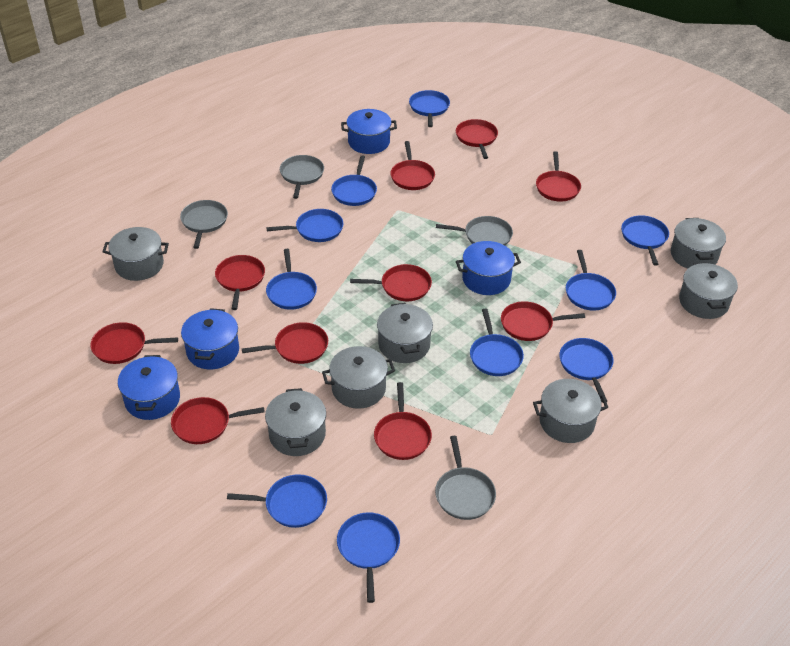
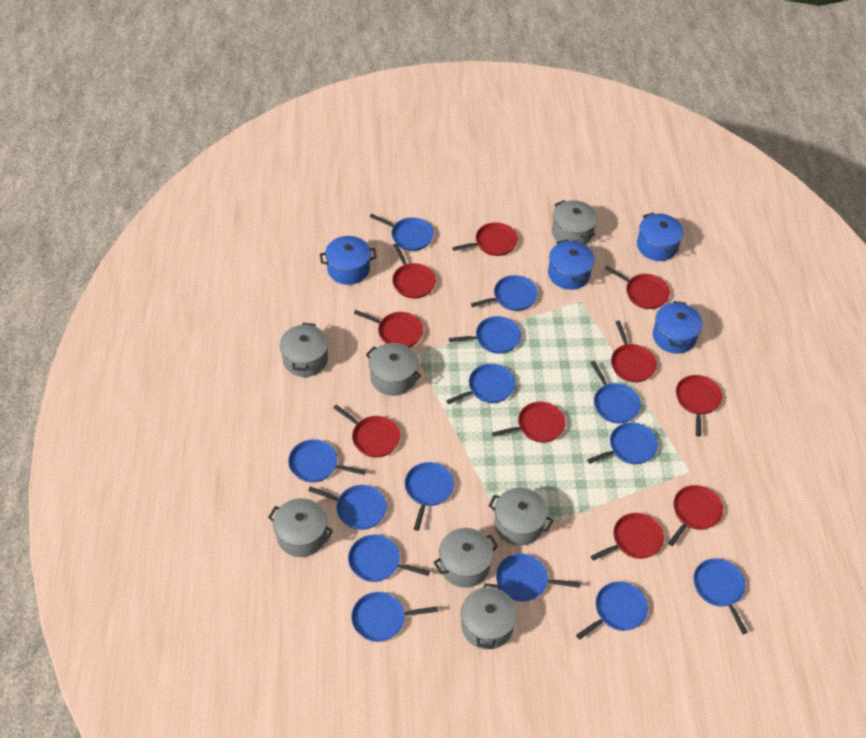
blue pan: [227,474,327,528] [266,209,343,242] [266,249,317,310] [331,156,377,206] [337,512,400,603] [409,90,450,127] [470,309,524,376] [559,338,614,403] [566,250,616,311] [621,215,669,266] = 10 -> [288,439,366,482] [308,485,387,530] [348,535,430,582] [351,592,438,642] [369,214,434,251] [405,462,454,531] [446,364,515,404] [449,316,521,354] [471,275,538,311] [496,553,581,602] [576,581,648,640] [587,422,658,464] [590,361,641,423] [693,559,748,634] = 14
grey pan: [180,200,228,249] [280,155,324,199] [435,436,496,520] [436,216,513,246] = 4 -> none = 0

